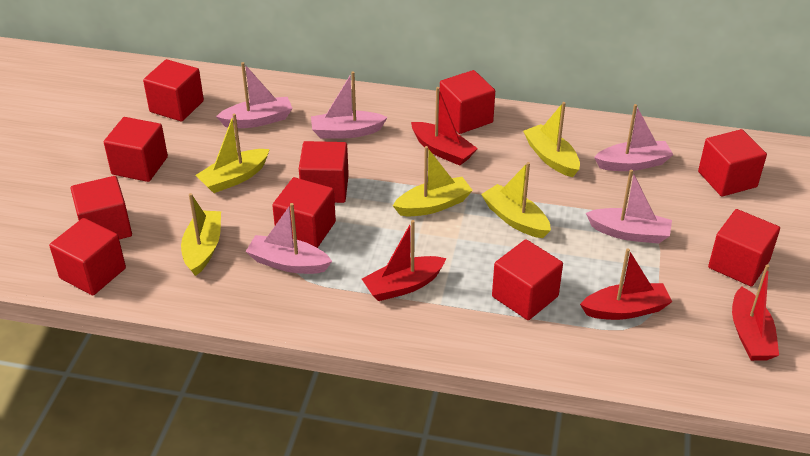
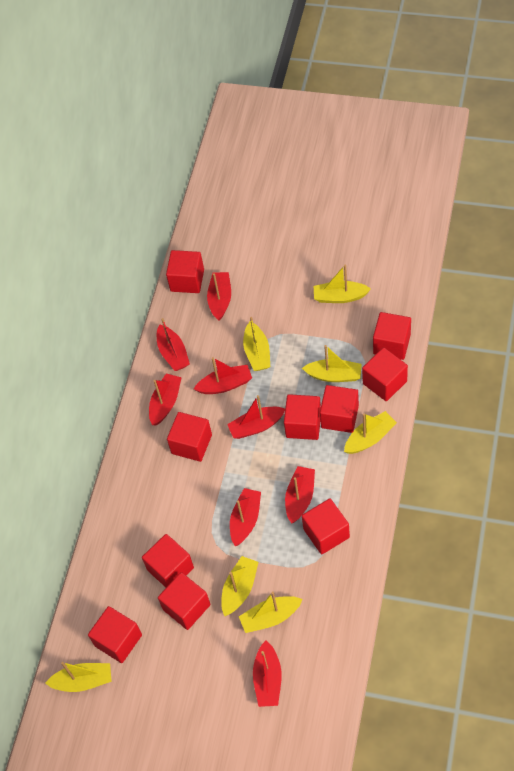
pink boat: [216,62,293,128] [245,203,332,274] [311,71,388,138] [586,169,672,244] [594,104,674,171] = 5 -> none = 0
red boat: [362,220,447,301] [411,87,478,166] [580,248,672,320] [732,264,779,361] = 4 -> [149,373,182,426] [157,318,190,371] [194,357,252,394] [207,272,231,321] [227,395,285,439] [230,488,261,546] [253,640,282,707] [285,466,315,524] = 8
yellow boat: [181,193,221,276] [196,114,270,193] [393,146,473,216] [481,162,551,238] [523,102,580,177] = 5 -> [45,662,112,692] [221,556,259,616] [239,591,303,633] [243,317,270,371] [302,345,362,382] [314,265,371,303] [344,411,397,454] = 7

